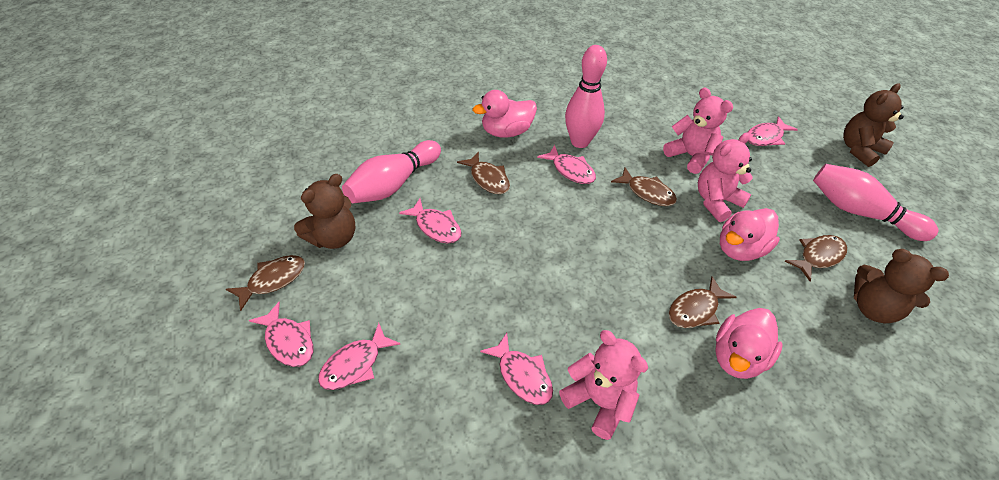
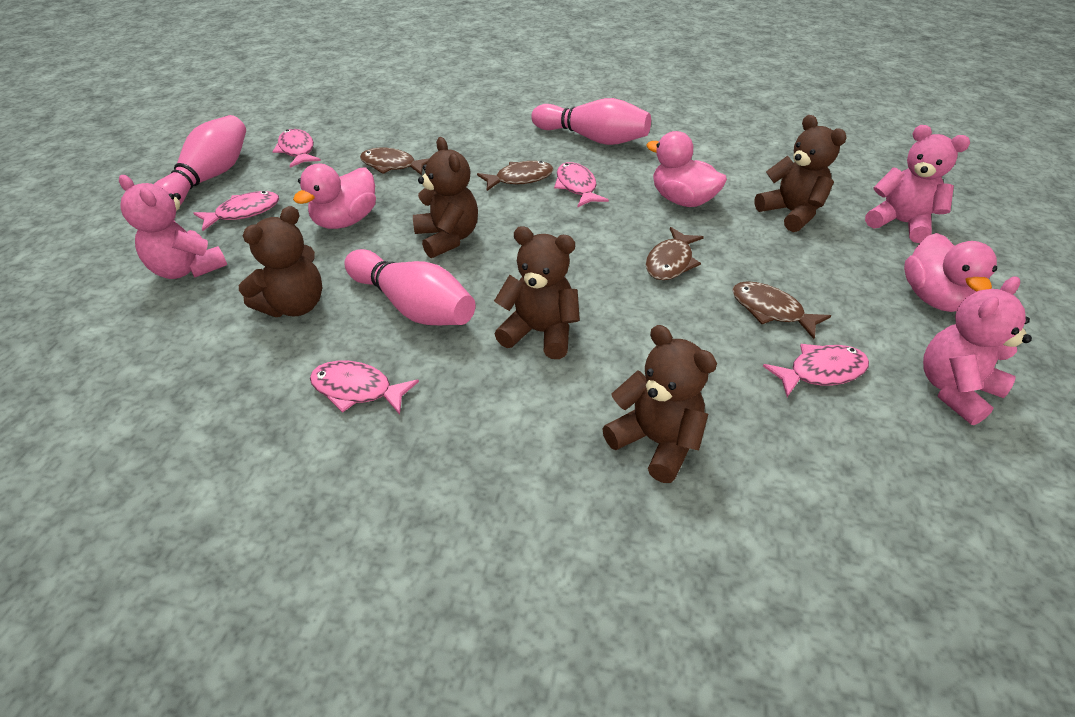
brown fish: [226,255,305,311] [457,151,510,194] [611,168,677,206] [669,276,737,328] [785,235,847,281] = 5 -> [360,148,429,175] [477,161,553,191] [646,227,704,280] [732,281,831,339] = 4
brown teddy bear: [294,174,356,249] [843,83,904,167] [854,249,949,323] = 3 -> [239,206,322,317] [413,137,478,258] [494,226,580,359] [603,325,717,483] [754,115,847,232] = 5
pink fish: [249,302,313,367] [318,323,401,390] [399,198,462,243] [480,333,553,405] [537,145,596,184] [747,116,798,146] = 6 -> [194,191,279,231] [272,129,321,168] [310,361,419,415] [554,162,609,208] [763,344,869,397] = 5

